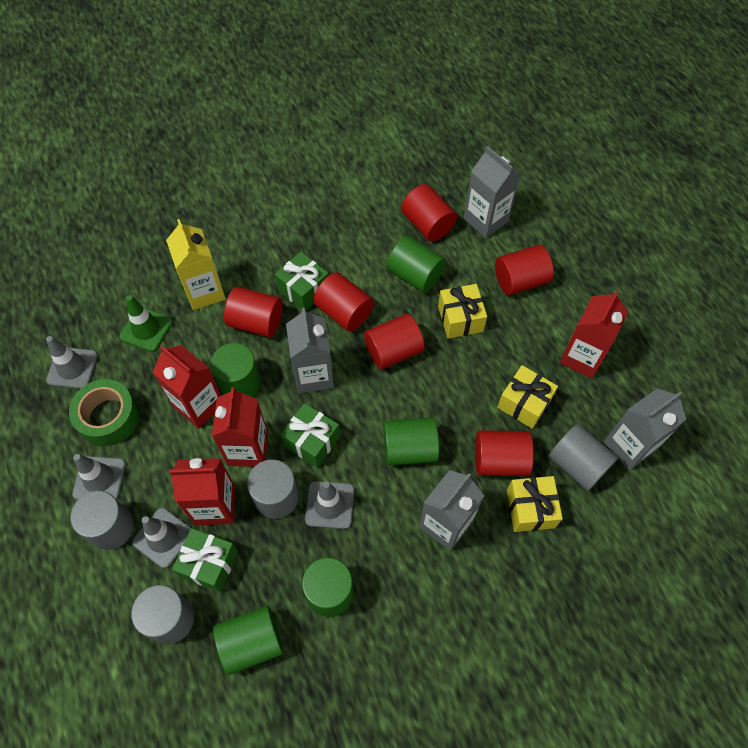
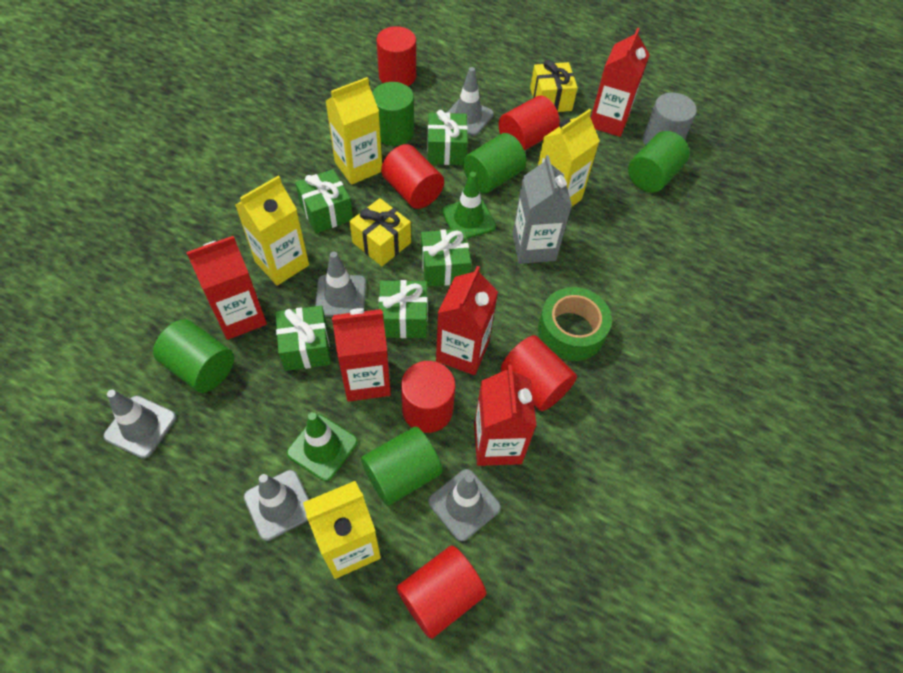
green gift: [172,528,238,592] [275,252,329,311] [280,403,340,468] = 3 -> [276,306,331,371] [295,169,353,234] [379,280,428,338] [421,229,471,287] [427,110,468,165] = 5
green traffic cone: [119,295,172,352] = 1 -> [287,412,358,481] [442,172,496,239] = 2
grey carton: [286,308,334,393] [419,470,484,551] [464,146,521,238] [604,389,686,470] = 4 -> [513,155,572,264] = 1
grey cylinder: [70,491,134,550] [131,585,194,644] [247,460,299,519] [549,424,618,491] = 4 -> [643,93,697,145] = 1
grey traffic cone: [46,336,98,389] [72,454,126,500] [132,508,191,568] [305,481,354,529] = 4 -> [103,390,176,459] [244,470,309,541] [315,252,366,317] [428,469,501,541] [447,67,494,136] = 5
red carton: [153,345,221,428] [169,458,235,525] [212,387,268,467] [559,290,629,378] = 4 -> [186,236,267,340] [332,308,391,402] [436,266,498,375] [474,365,537,466] [591,28,650,137] = 5
yellow carton: [166,219,226,310] = 1 -> [235,176,309,286] [303,481,381,579] [326,77,382,185] [538,109,600,206] = 4
yellow gift: [438,284,487,339] [497,365,558,429] [507,476,563,532] = 3 -> [349,198,411,266] [530,60,578,112] = 2

